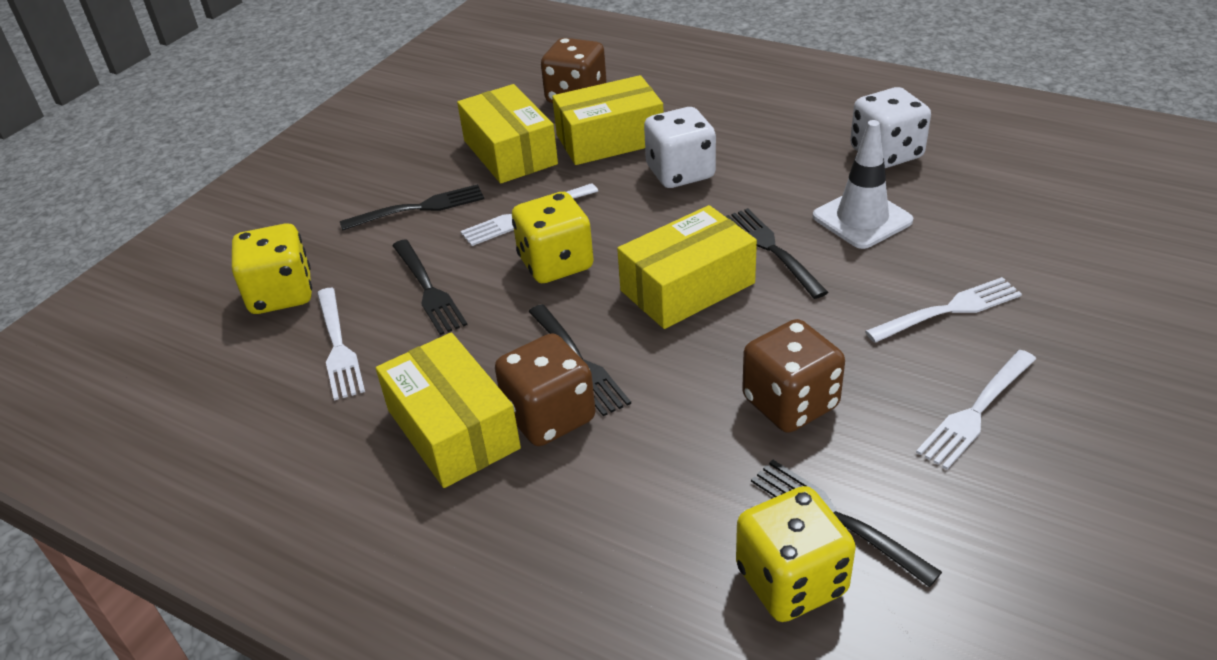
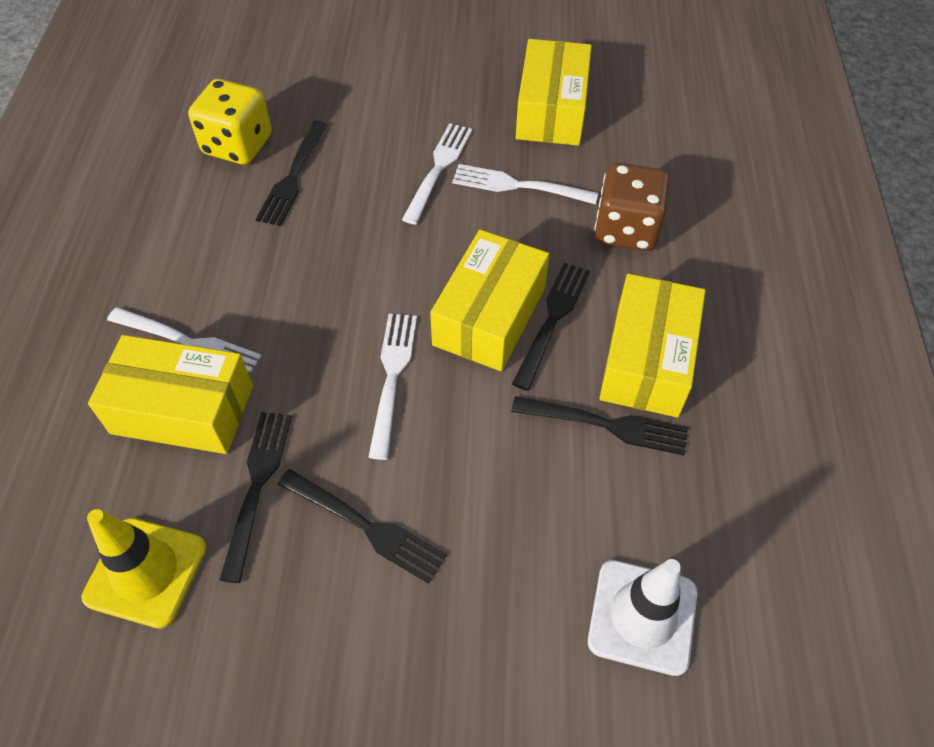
brown dice: [495,333,596,446] [541,38,607,103] [742,319,845,433] = 3 -> [594,163,670,251] = 1
white dice: [644,107,716,188] [850,87,931,168] = 2 -> none = 0
yellow dice: [232,223,312,314] [512,192,594,283] [736,486,856,622] = 3 -> [188,79,272,165] = 1
yellow traffic cone: none = 0 -> [82,509,206,629] = 1

